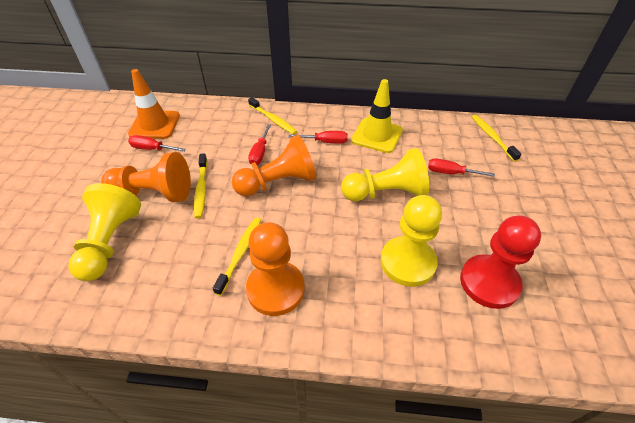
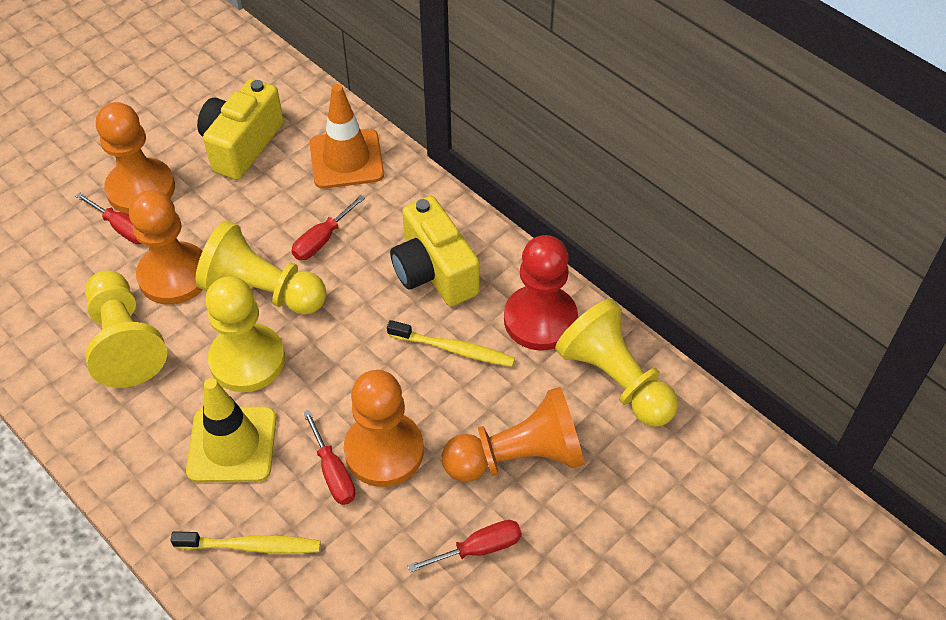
orange pawn: [101,152,191,202] [232,135,316,196] [246,222,305,316] = 3 -> [96,102,175,215] [129,190,203,305] [344,370,424,487] [441,387,584,482] = 4
yellow camera: none = 0 -> [197,78,284,180] [390,196,480,306] = 2
yellow pawn: [68,183,141,281] [341,148,429,201] [380,195,442,287] = 3 -> [85,270,167,388] [195,221,326,315] [205,276,285,392] [555,299,678,427] = 4
yellow toothbrush: [194,153,207,219] [213,217,261,296] [248,97,297,135] [472,115,521,162] = 4 -> [170,531,321,554] [387,320,515,367] = 2

